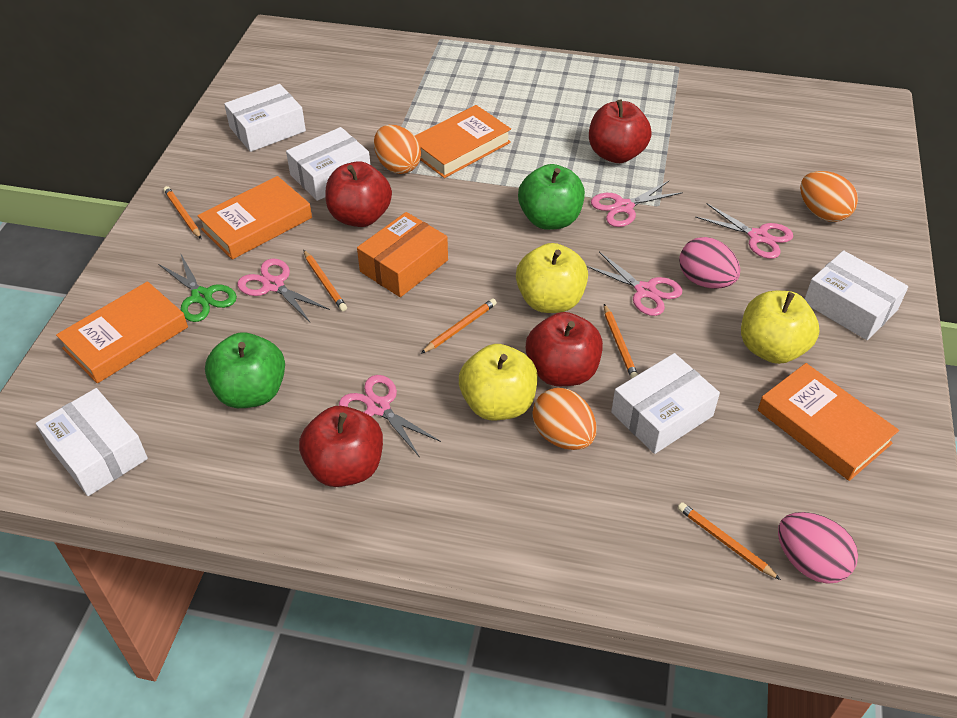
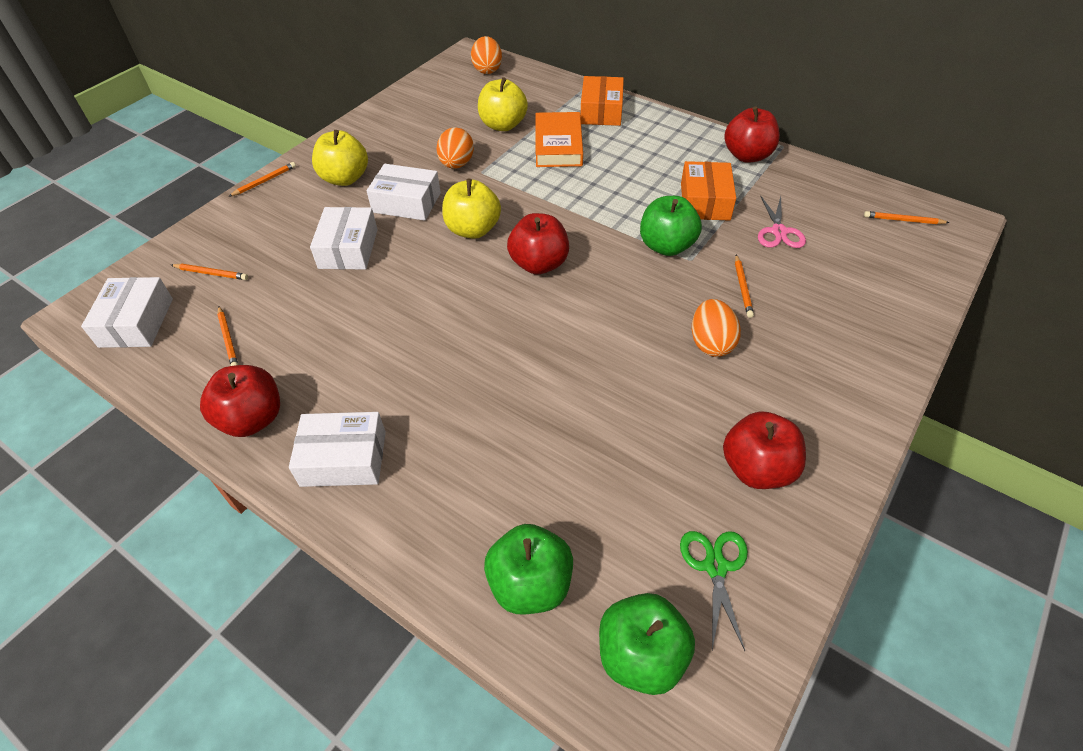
green apple: [205,332,285,408] [518,164,585,230] = 2 -> [484,524,573,615] [599,593,695,695] [640,196,702,256] = 3
orange book: [56,281,188,383] [197,176,312,260] [415,105,511,178] [758,363,899,481] = 4 -> [536,112,583,167] = 1
orange box: [357,212,448,297] = 1 -> [580,76,624,126] [681,161,736,221] = 2
pink egg: [679,237,740,289] [778,512,858,584] = 2 -> none = 0
pink scissors: [237,259,330,322] [339,375,441,456] [587,252,682,316] [591,181,683,227] [695,204,793,259] = 5 -> [758,195,806,248] = 1
white box: [36,388,148,496] [224,84,306,152] [286,127,370,201] [611,353,720,454] [805,250,908,340] = 5 -> [81,277,173,348] [289,412,386,487] [310,207,378,270] [367,164,441,221] = 4

